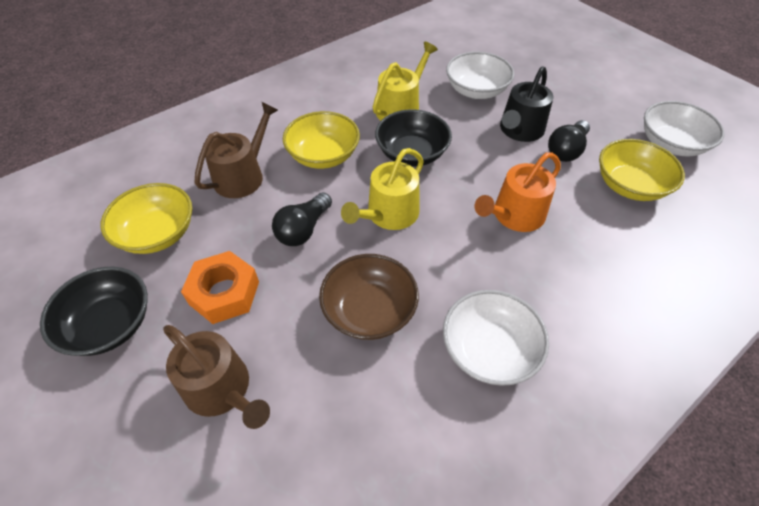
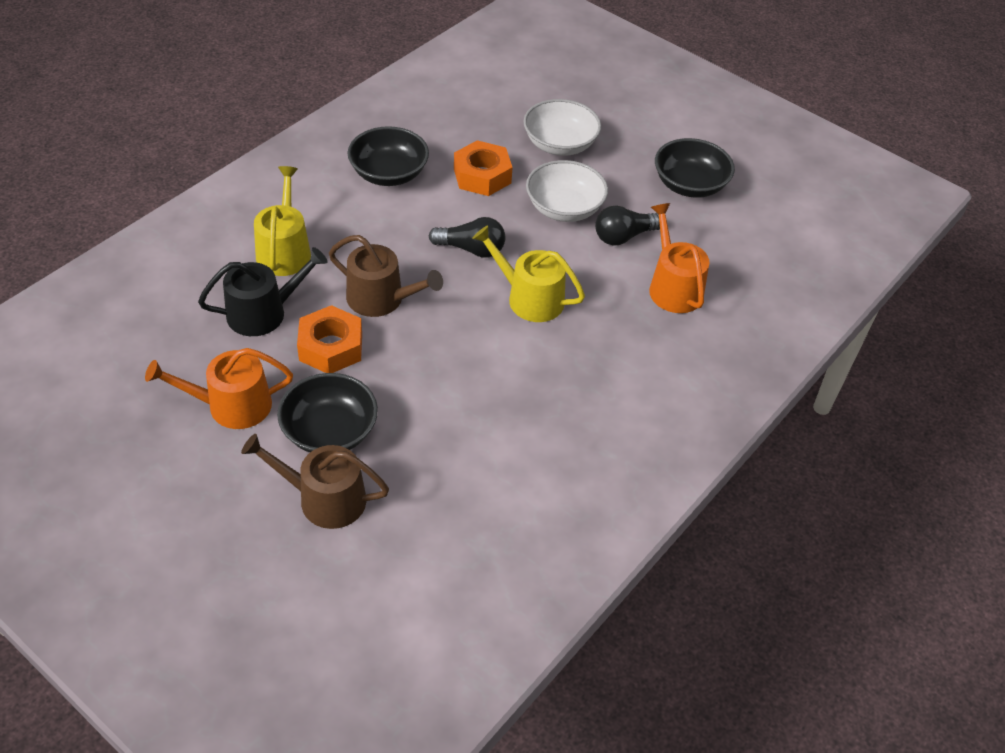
black bowl: [40,267,148,356] [375,109,452,166] = 2 -> [277,373,378,453] [347,126,429,186] [655,138,735,198] = 3
brown bowl: [319,254,419,340] = 1 -> none = 0
orange nut: [181,251,259,324] = 1 -> [297,305,362,373] [454,140,513,196] = 2
orange watering can: [475,152,561,232] = 1 -> [145,348,293,429] [649,203,709,313] = 2
white bowl: [443,290,549,386] [446,52,514,99] [644,101,725,156] = 3 -> [523,99,601,156] [526,160,608,222] = 2
yellow bowl: [100,183,192,254] [283,111,360,169] [599,139,685,201] = 3 -> none = 0

